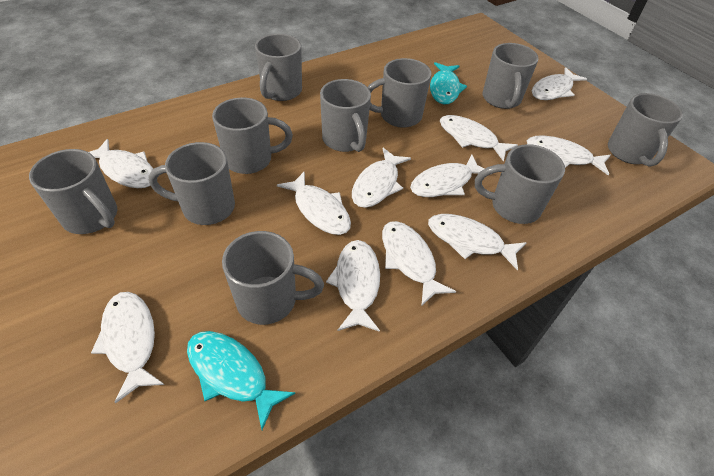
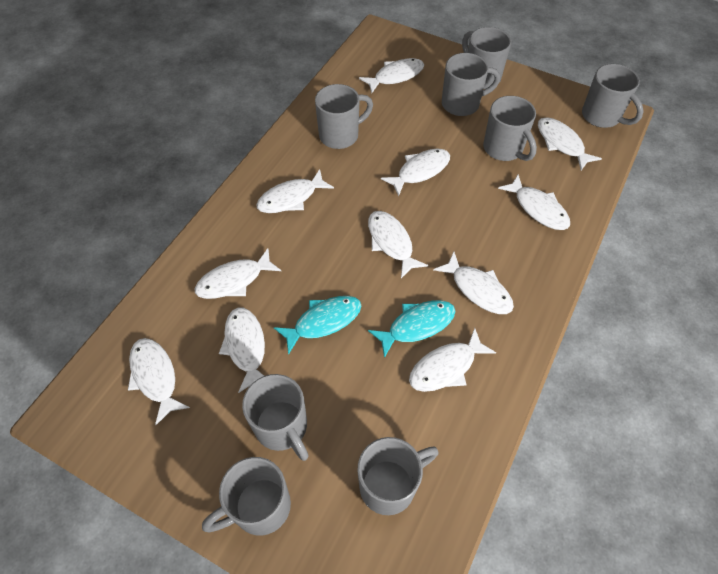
grey mug: [29,149,117,234] [148,142,235,225] [212,97,293,174] [222,231,324,325] [255,34,302,101] [320,79,371,152] [368,58,431,128] [475,144,565,224] [483,43,539,109] [608,93,683,166] = 10 -> [202,457,291,536] [242,374,308,461] [315,84,373,149] [357,437,439,515] [442,53,500,116] [462,27,511,89] [483,96,537,161] [582,64,644,128] = 8

